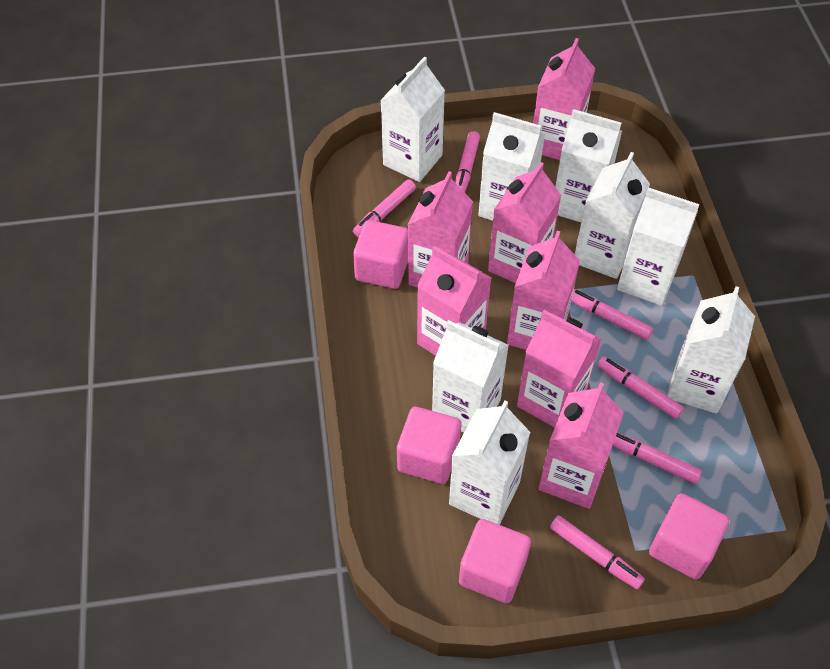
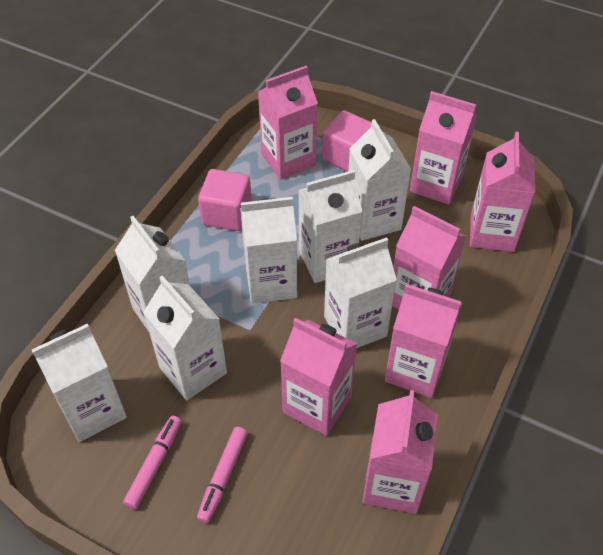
pink cube: [353,220,408,289] [397,407,461,484] [459,519,531,603] [649,493,729,579] = 4 -> [198,169,252,231] [322,110,372,172] = 2
pink marker: [353,179,416,238] [455,131,480,193] [550,515,645,590] [571,289,653,340] [597,356,684,419] [612,433,702,484] = 6 -> [123,416,182,509] [197,427,248,523] = 2
white carton: [380,57,445,182] [432,320,509,433] [449,400,530,525] [478,112,545,221] [555,109,622,222] [575,152,650,279] [617,188,700,306] [667,286,755,414] = 8 -> [32,323,127,442] [115,216,190,332] [143,276,227,400] [240,197,297,304] [298,170,362,283] [324,237,397,348] [348,119,411,241] = 7

